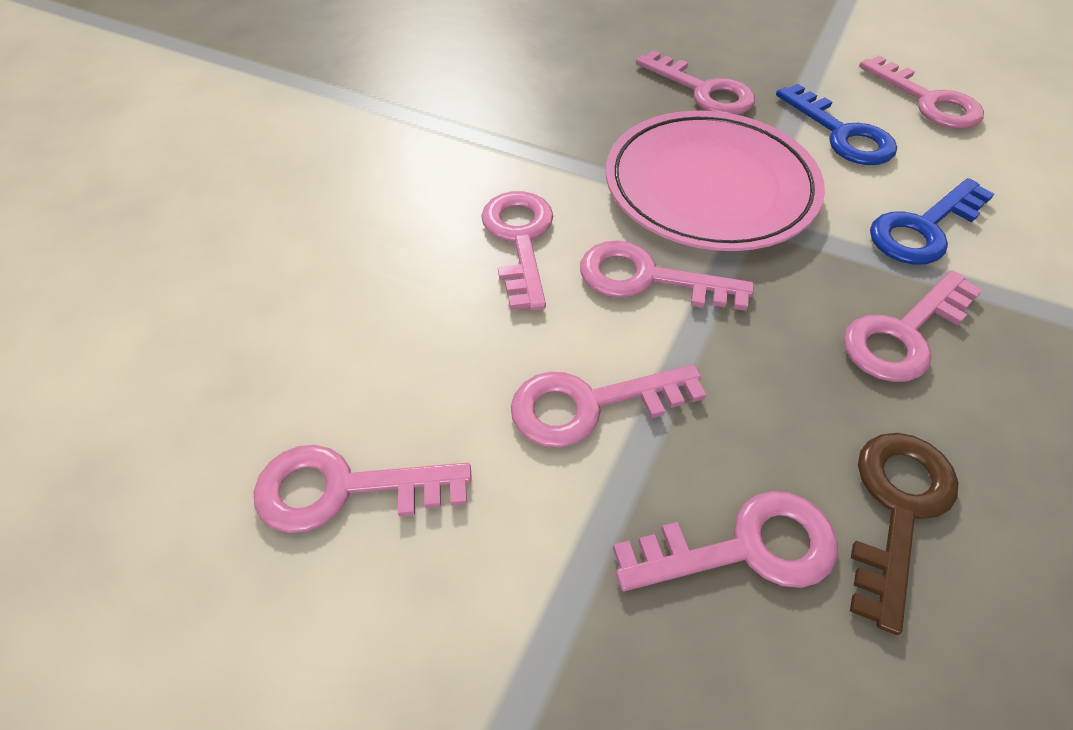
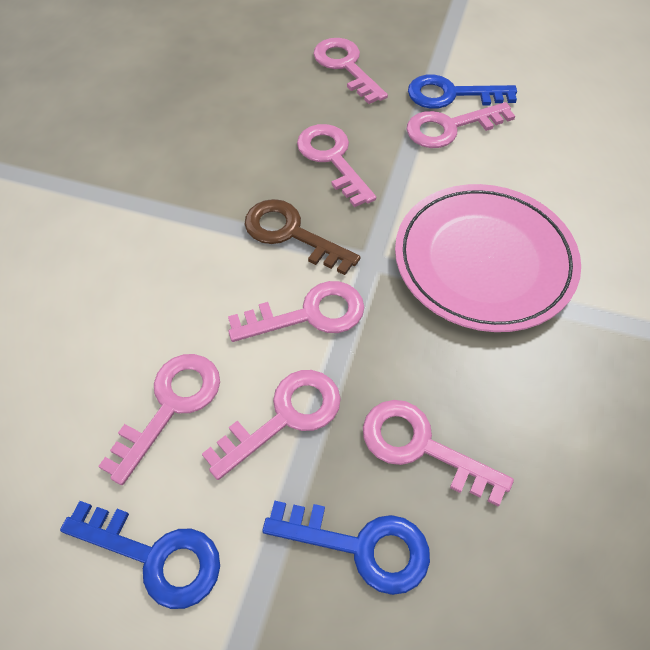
blue key: [776,84,897,165] [870,178,994,265] = 2 -> [60,501,220,609] [262,501,430,595] [408,74,517,109] = 3
pink key: [254,445,472,533] [481,191,553,310] [511,365,706,448] [580,240,754,311] [613,491,838,591] [636,50,755,115] [843,271,982,382] [859,55,984,129] = 8 -> [98,354,220,485] [202,370,341,480] [228,281,364,342] [297,124,376,207] [313,38,388,104] [363,400,514,507] [407,102,515,148] = 7

